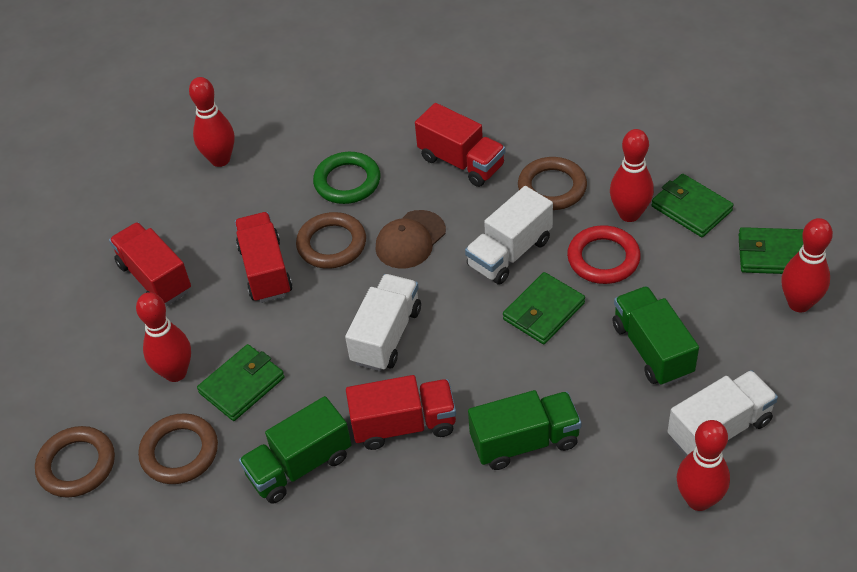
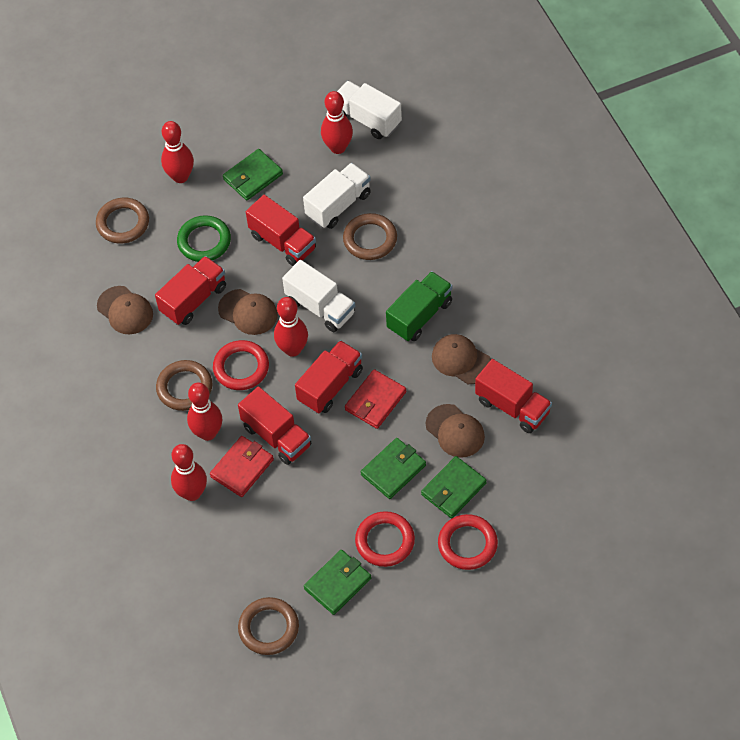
brown cap: [376,210,446,269] = 1 -> [97,286,153,334] [218,289,278,335] [426,404,485,458] [432,334,491,384] = 4
green truck: [239,396,351,504] [468,390,582,470] [613,286,699,386] = 3 -> [386,271,453,341] = 1
red ring: [567,225,641,284] = 1 -> [213,340,269,390] [355,511,415,567] [438,514,498,570] = 3
red truck: [109,222,191,306] [235,212,292,303] [346,375,456,450] [415,103,505,187] = 4 -> [155,256,226,325] [238,386,311,465] [246,195,316,266] [295,340,363,414] [475,359,552,433] = 5
red wallet: none = 0 -> [210,436,274,497] [345,369,406,429] = 2

